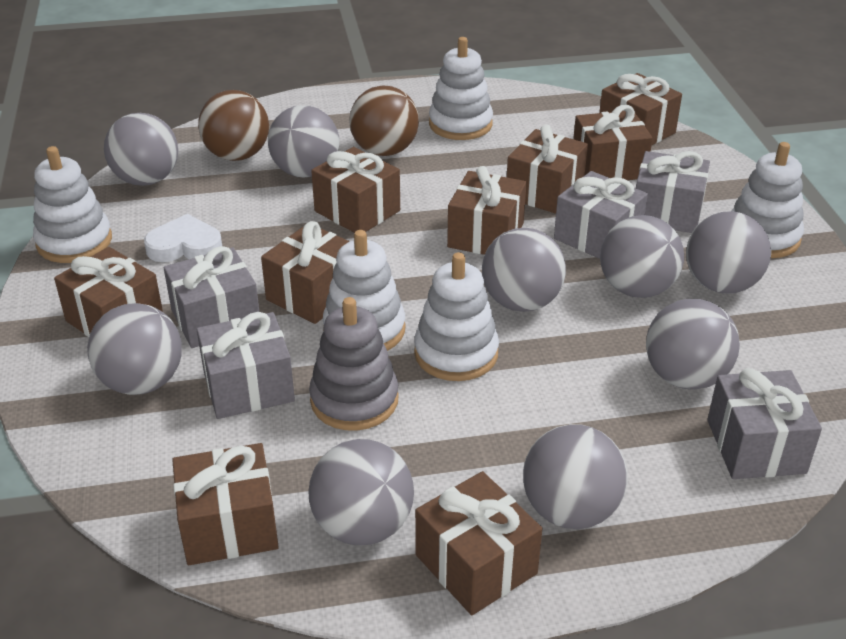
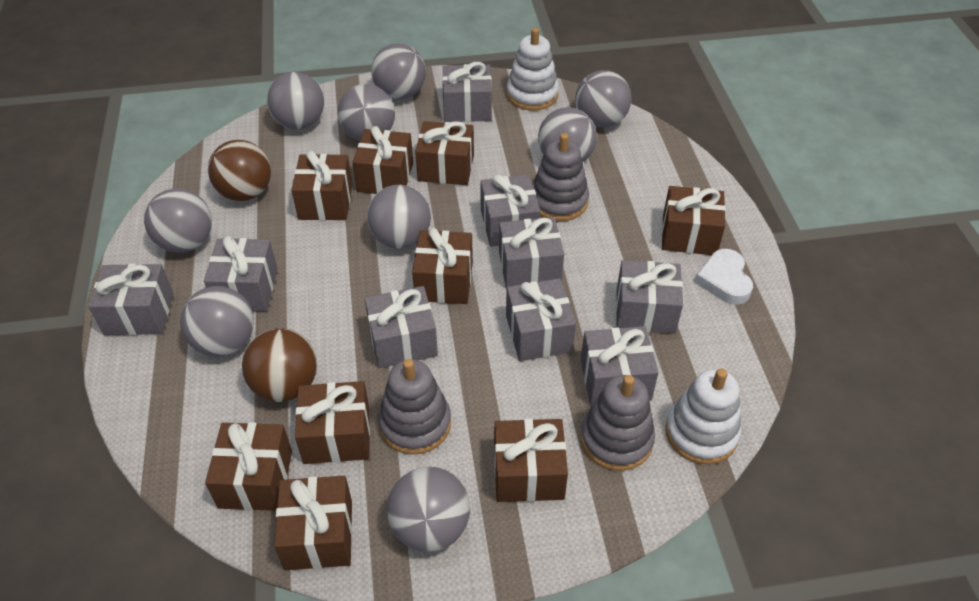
grey gift: [164,246,259,348] [197,312,295,419] [554,171,648,259] [636,151,710,233] [707,368,822,479] = 5 -> [88,264,174,335] [204,236,278,311] [365,286,438,368] [442,62,492,122] [480,174,540,247] [499,217,564,289] [506,278,576,361] [581,326,659,406] [616,260,683,334] = 9
grey stacking toy: [309,297,399,431] = 1 -> [378,359,451,455] [532,133,589,221] [581,375,655,471] = 3
white stacking toy: [33,146,112,263] [323,230,405,351] [414,252,499,381] [429,37,493,140] [732,142,804,258] = 5 -> [507,28,559,111] [665,369,741,464] = 2

